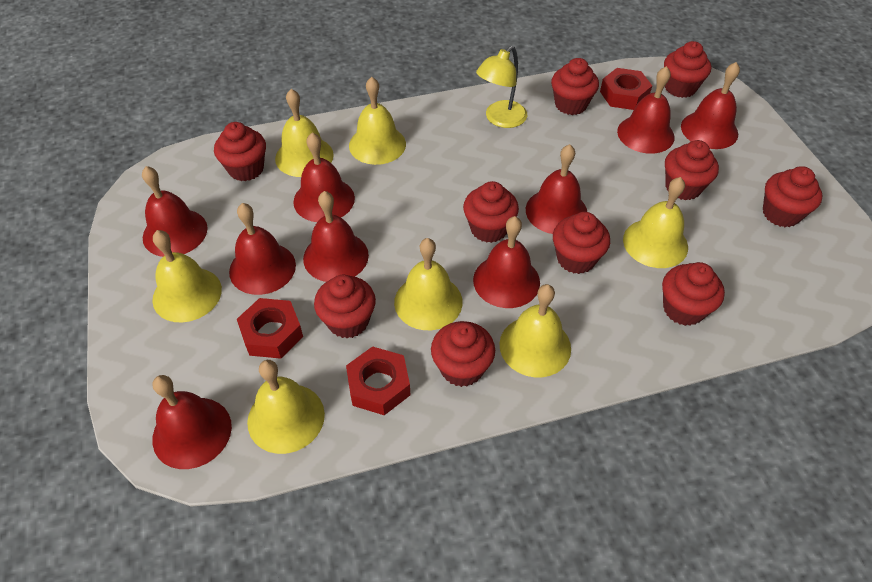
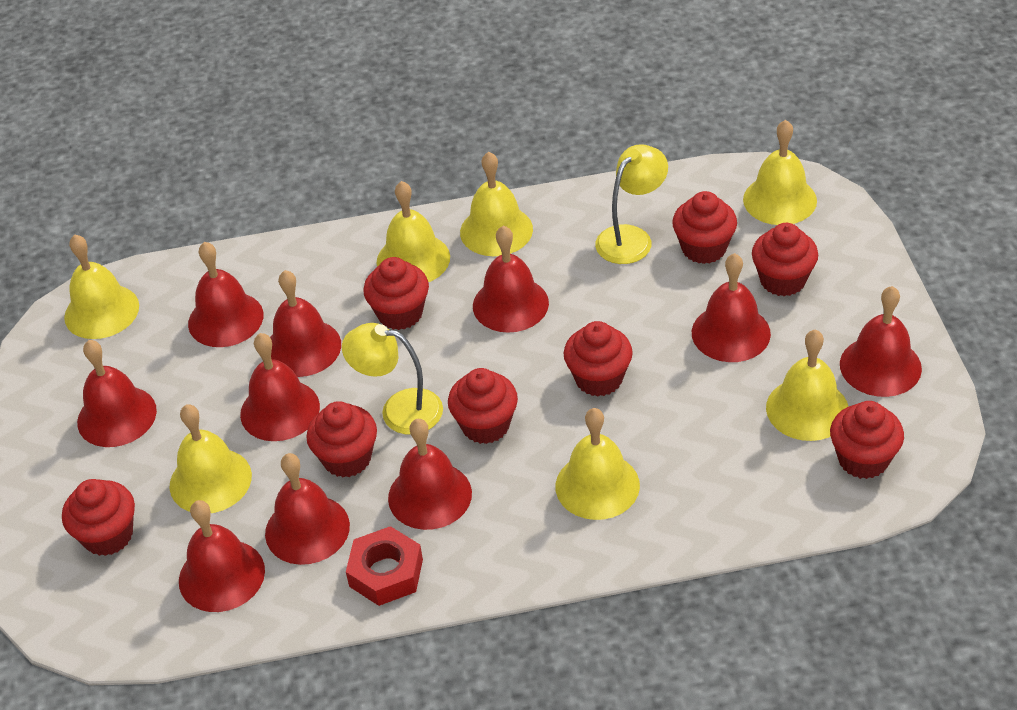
red bell: [142,166,208,257] [152,375,232,469] [229,203,296,295] [293,133,355,222] [303,191,369,282] [473,216,540,308] [526,144,587,234] [617,66,675,154] [681,62,740,149] = 9 -> [77,340,157,447] [179,500,265,612] [188,242,263,347] [240,333,320,441] [265,453,350,565] [270,270,341,377] [388,419,472,530] [473,226,549,333] [692,253,771,362] [840,286,922,397] = 10
red cupcake: [214,122,266,181] [314,275,376,338] [431,321,495,387] [463,181,519,243] [551,58,599,115] [553,212,610,274] [662,262,725,326] [664,41,711,98] [665,140,719,200] [763,166,823,227] = 10 -> [62,479,135,556] [306,401,377,477] [363,257,429,330] [448,368,518,444] [563,321,633,396] [672,191,737,264] [752,223,818,296] [830,401,904,479] = 8
red nut: [237,298,303,359] [346,346,411,415] [600,68,652,110] = 3 -> [346,526,423,606] = 1
yellow lamp: [476,46,527,128] = 1 -> [342,323,443,435] [595,144,668,264] = 2

